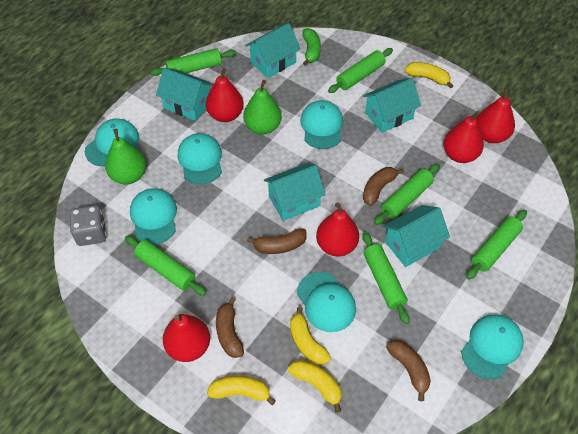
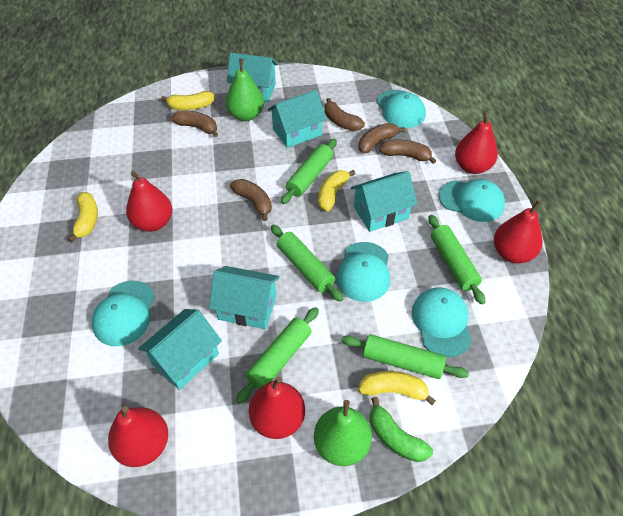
brown banana: [216,297,244,358] [247,229,307,254] [363,167,404,206] [386,340,431,401] = 4 -> [171,111,218,137] [230,179,272,221] [324,98,365,131] [358,123,405,153] [379,139,436,164] = 5
green rolling pin: [125,236,206,296] [151,48,236,76] [328,48,393,93] [362,232,410,324] [374,163,440,225] [466,210,527,280] = 6 -> [236,307,319,404] [271,225,343,302] [281,139,337,204] [342,334,469,379] [428,215,485,304] = 5
grey dice: [70,205,106,246] = 1 -> none = 0
turquoise cap: [85,118,139,167] [130,188,177,244] [178,133,222,185] [297,272,356,332] [300,100,343,149] [461,314,524,379] = 6 -> [92,281,155,346] [337,242,390,302] [377,90,426,128] [412,288,472,357] [439,179,505,222] = 5

